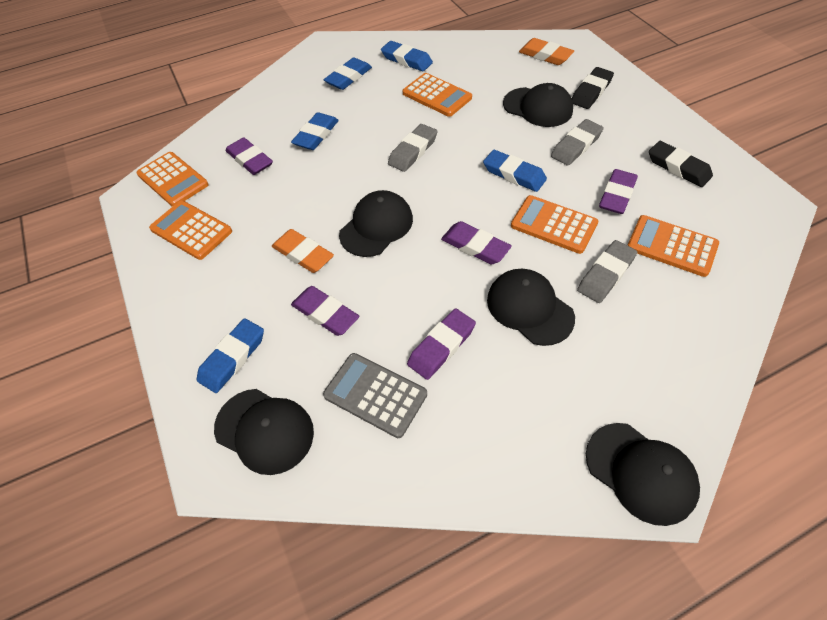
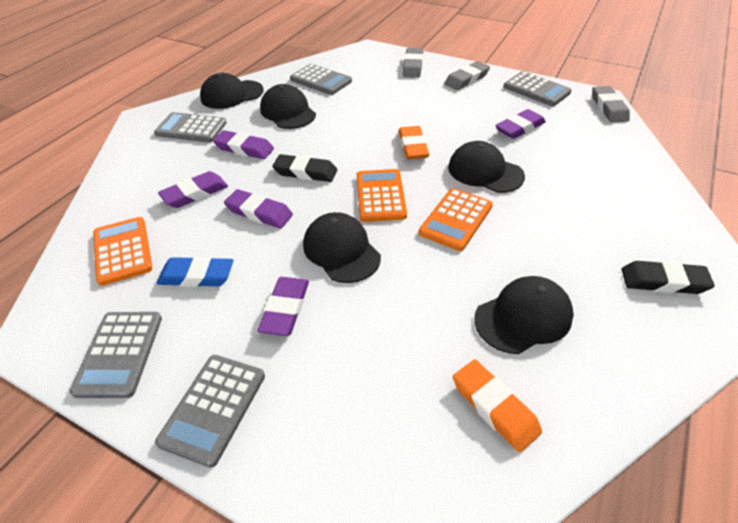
blue eraser: [197,318,264,393] [291,112,339,150] [324,57,372,90] [381,41,433,72] [483,150,547,192] = 5 -> [157,256,234,287] = 1
grey calculator: [323,353,427,438] = 1 -> [70,312,162,398] [154,112,227,142] [155,355,265,468] [290,64,352,95] [503,71,571,106] = 5
orange calculator: [136,152,209,207] [149,201,232,260] [402,73,472,117] [511,195,598,254] [627,215,719,277] = 5 -> [93,217,152,286] [357,169,407,222] [419,188,493,251] = 3

